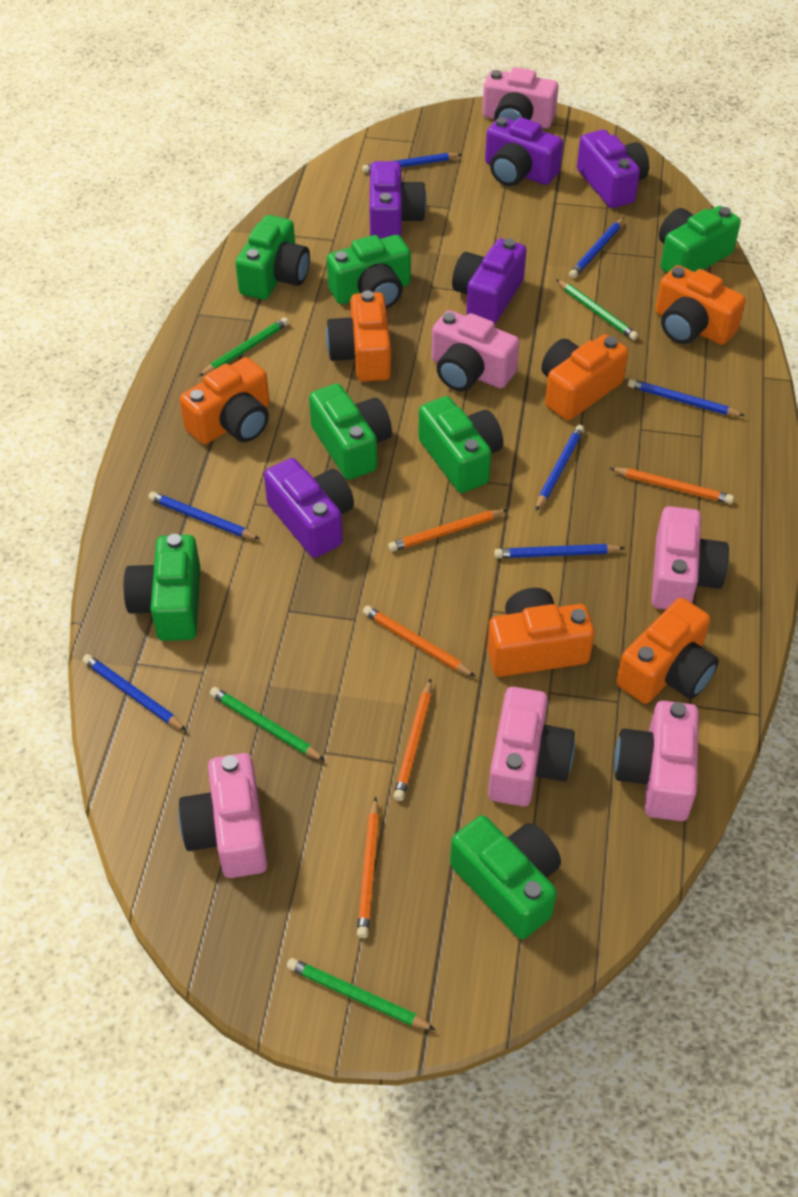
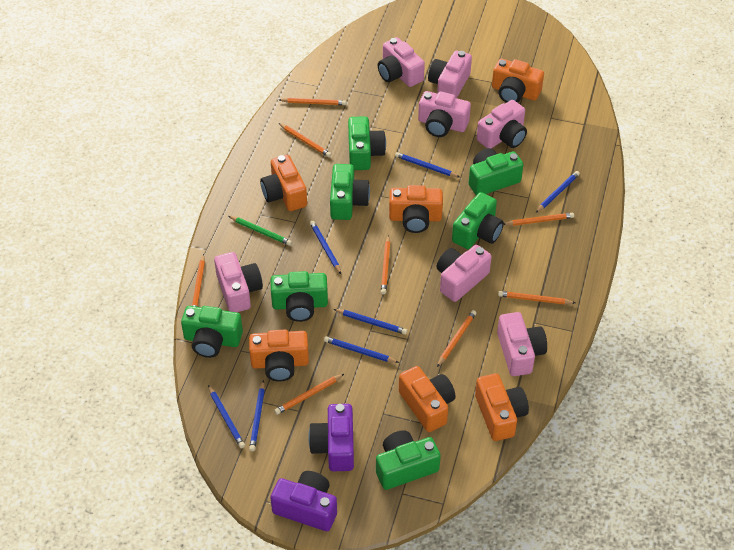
green pencil: [199,317,289,376] [210,687,325,761] [287,958,436,1030] [556,279,638,340] = 4 -> [229,216,292,246] = 1
orange pencil: [357,797,379,938] [363,605,476,677] [388,509,508,552] [394,678,432,801] [610,467,734,504] = 5 -> [192,254,205,307] [274,374,344,415] [279,98,346,105] [279,123,331,157] [381,235,390,294] [437,310,476,367] [498,291,575,305] [504,213,574,226] = 8
pink camera: [179,753,267,878] [431,310,520,391] [482,67,558,129] [488,687,575,807] [614,701,699,821] [651,506,729,610] = 6 -> [214,252,263,312] [378,37,425,87] [418,91,471,137] [428,51,472,98] [437,245,492,302] [477,100,527,149] [497,312,547,376] = 7
purple camera: [264,458,354,558] [370,161,427,239] [452,238,527,324] [485,117,563,186] [577,130,649,208] = 5 -> [271,471,337,531] [308,404,354,471] = 2

